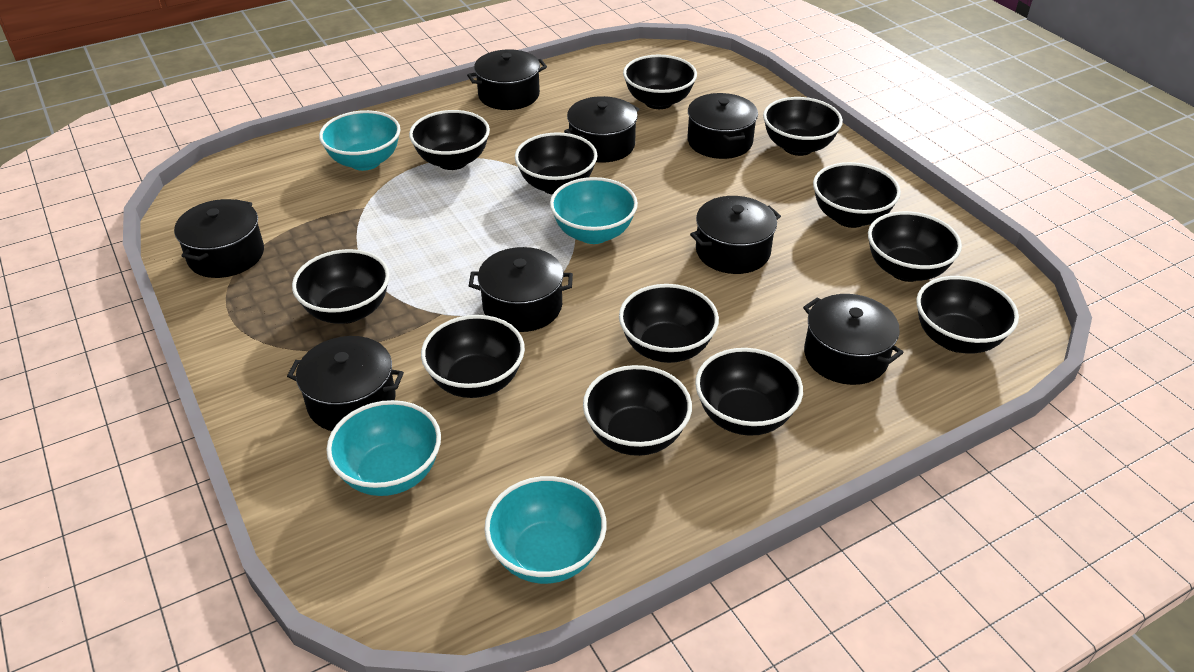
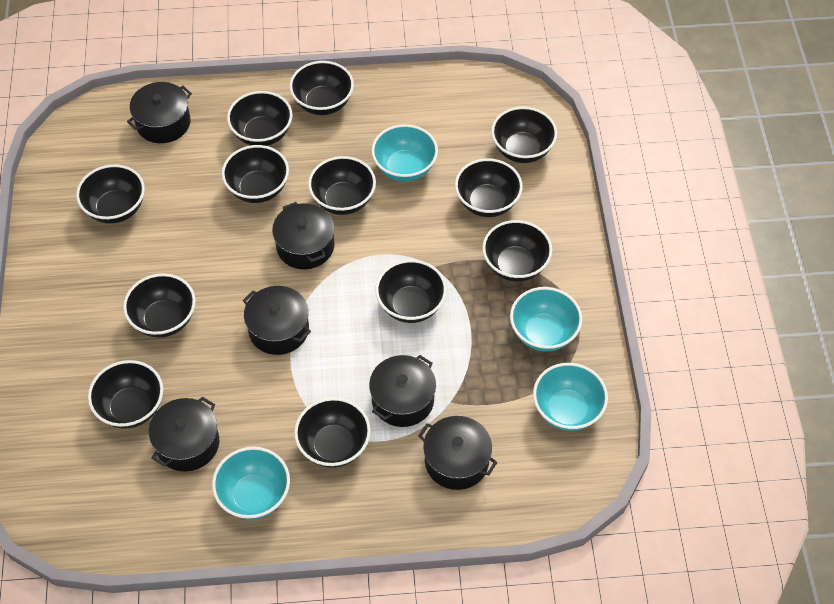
black pot: [174,199,264,278] [287,336,404,431] [467,49,547,110] [469,247,573,332] [564,96,639,162] [687,93,758,159] [690,196,781,274] [803,294,904,385] = 8 -> [127,82,192,143] [149,397,219,472] [243,286,311,355] [272,202,335,269] [369,355,436,427] [418,416,498,490] = 6

